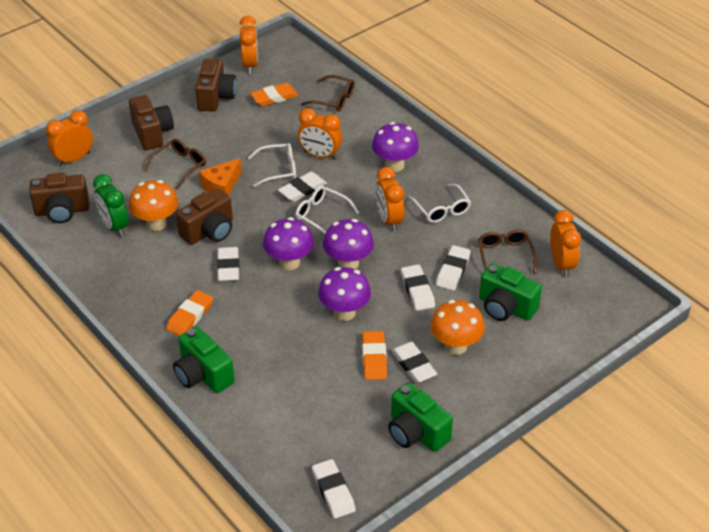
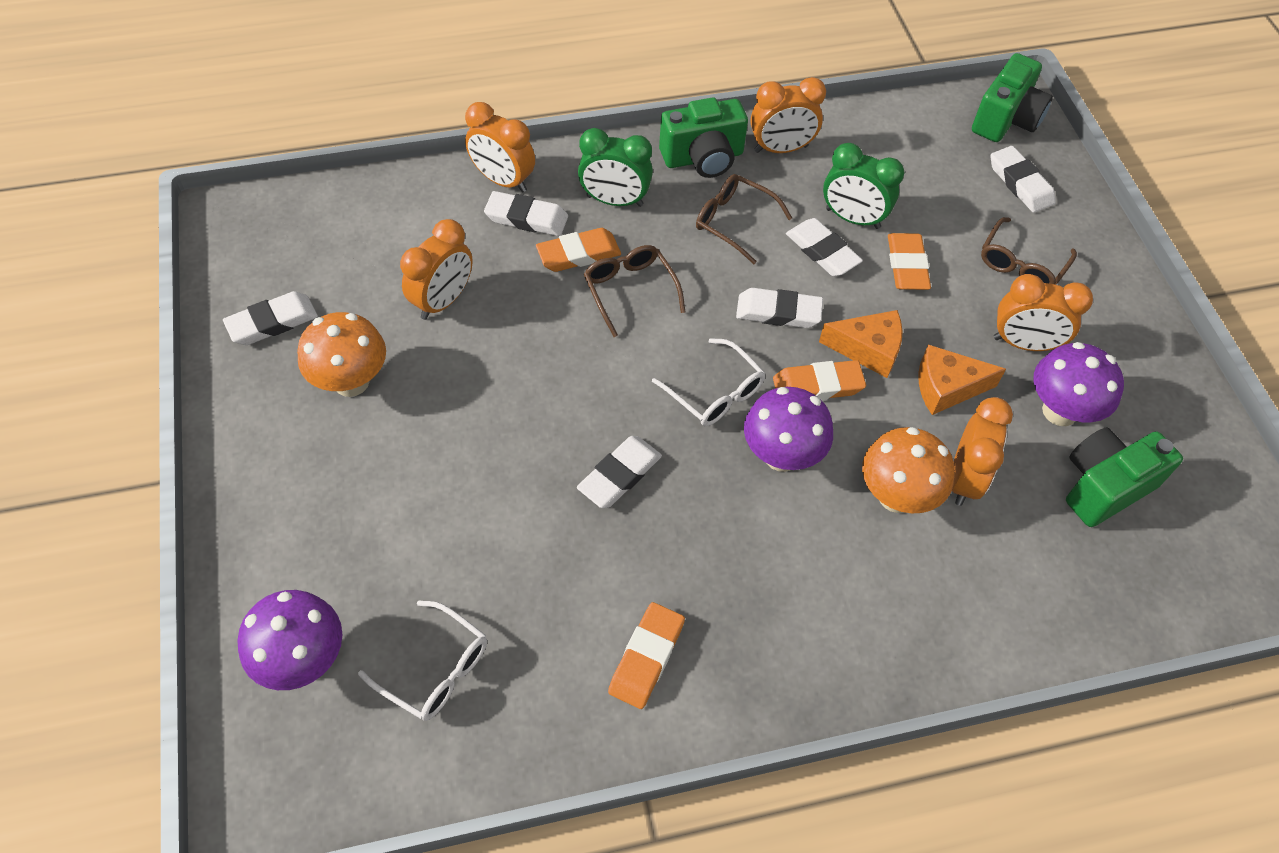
brown camera: [29,173,89,223] [129,95,174,150] [176,188,233,245] [195,59,237,112] = 4 -> none = 0
green clock: [93,174,129,237] = 1 -> [578,128,653,207] [823,143,904,229] = 2
orange cheese: [199,158,242,195] = 1 -> [819,310,903,378] [918,345,1006,415] = 2
orange eraser: [166,290,213,336] [250,83,299,106] [362,331,387,380] = 3 -> [536,228,621,272] [608,602,685,709] [773,360,866,400] [888,233,931,290] = 4
purple mushroom: [263,217,314,270] [318,267,371,321] [323,219,374,269] [372,122,419,172] = 4 -> [238,590,342,690] [744,387,833,472] [1034,342,1124,426] = 3
white glasses: [248,143,296,187] [295,186,359,234] [408,184,471,223] = 3 -> [358,600,487,721] [652,338,766,426] = 2

